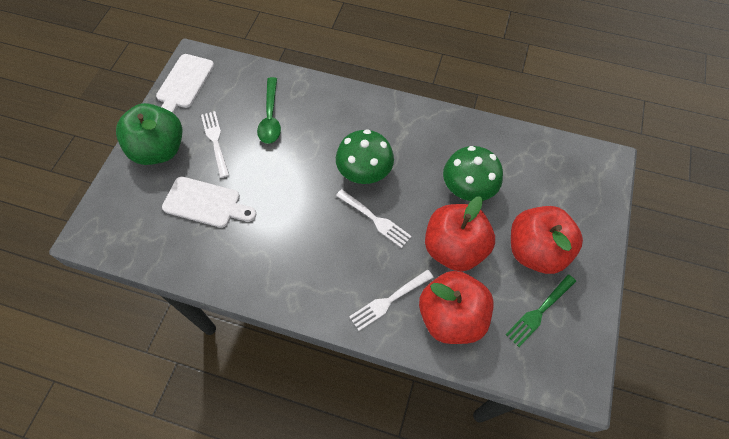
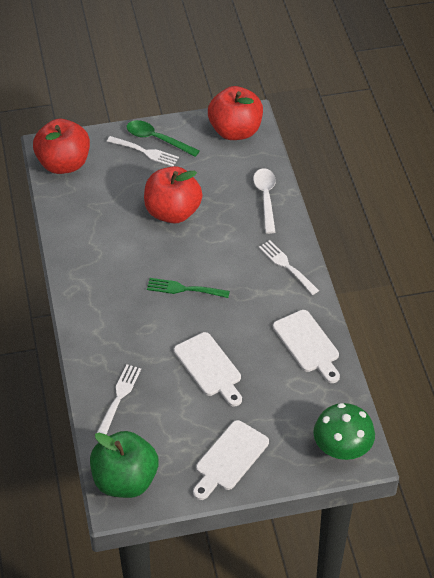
green mushroom: [336,129,394,184] [443,146,503,201] = 2 -> [313,403,375,460] = 1
white cutting board: [156,54,214,113] [162,177,256,228] = 2 -> [174,332,242,406] [193,420,269,500] [273,310,340,383] = 3
white spoon: none = 0 -> [253,168,276,234] = 1

